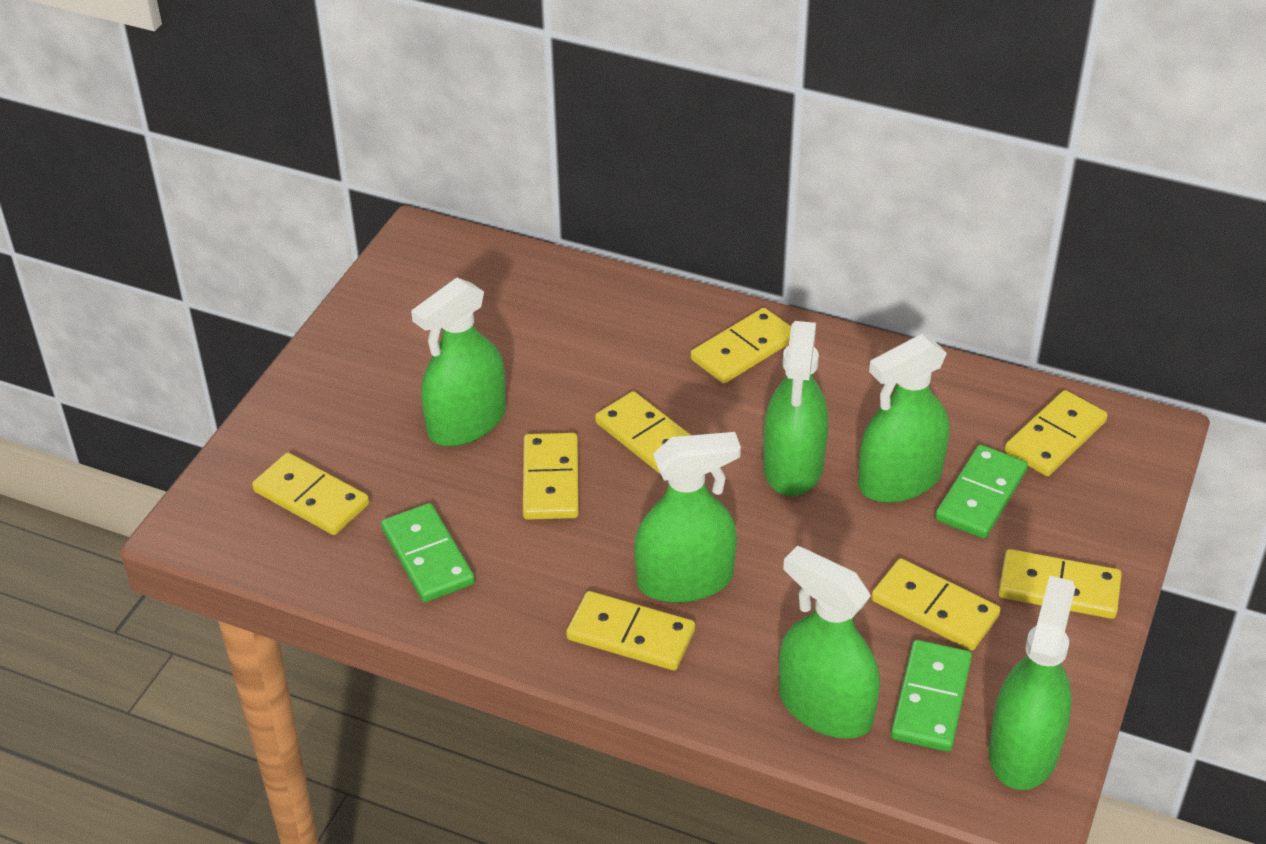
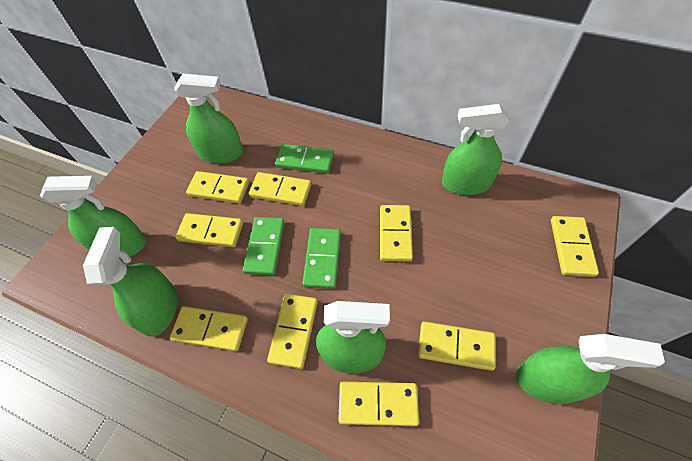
yellow domino: [252,453,369,535] [523,433,579,520] [566,591,695,671] [595,391,691,475] [691,308,791,384] [871,558,1001,650] [998,549,1122,619] [1004,390,1108,476] = 8 -> [170,306,248,351] [176,213,243,247] [186,171,249,204] [249,172,311,206] [267,294,318,369] [338,381,419,426] [380,205,413,262] [418,321,495,371] [551,216,599,277] = 9

